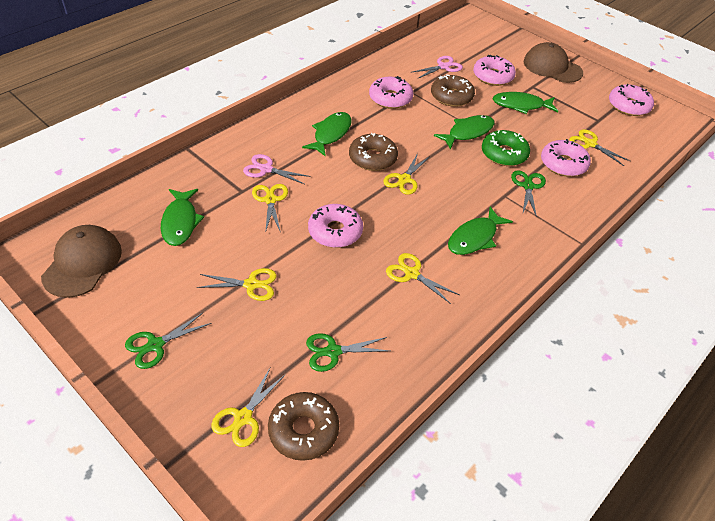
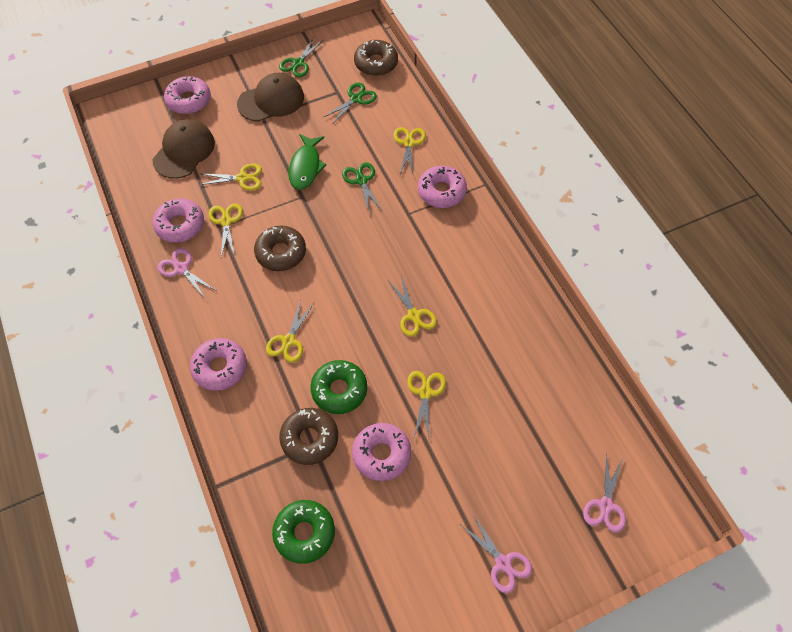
green donut: [482,130,530,166] = 1 -> [272,500,335,564] [311,360,367,414] = 2
green fish: [161,189,204,246] [302,112,352,157] [434,115,494,150] [448,207,513,255] [492,92,558,114] = 5 -> [289,134,326,190] = 1
pink scissors: [243,154,310,184] [413,56,463,79] = 2 -> [158,248,217,300] [461,514,532,593] [583,455,626,533] = 3

